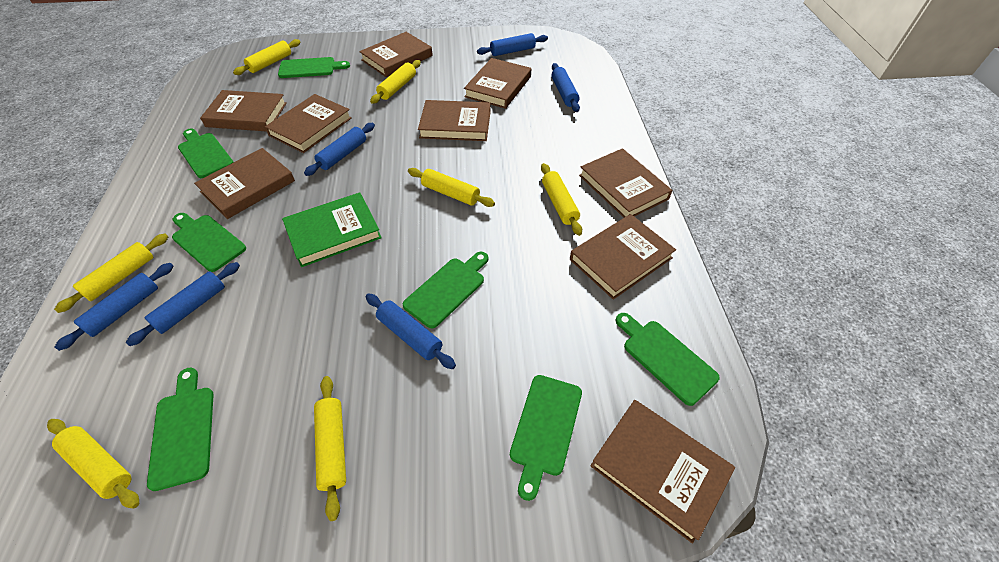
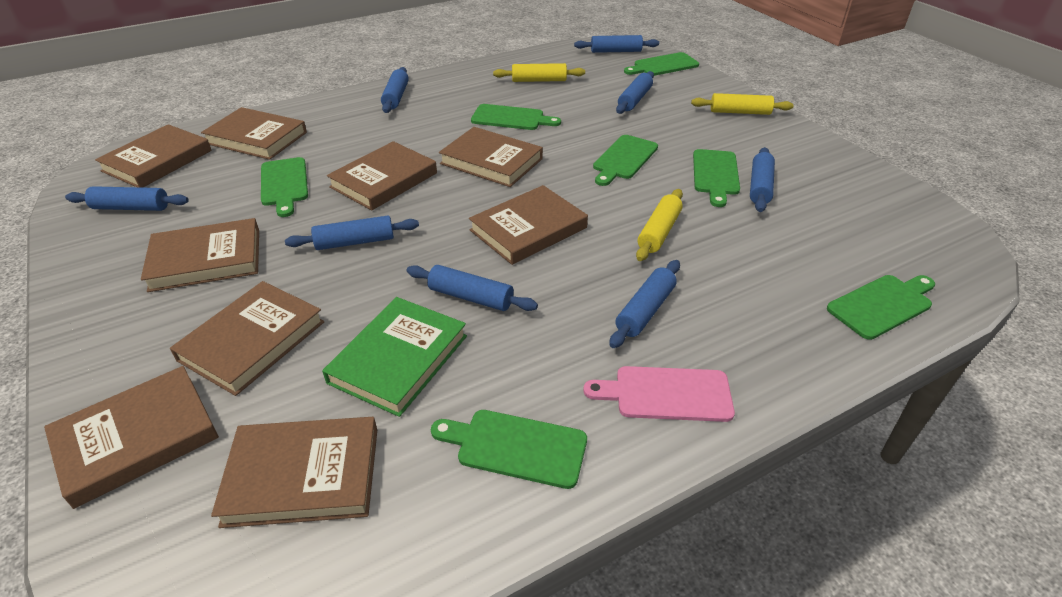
blue rolling pin: [55,263,173,351] [126,262,240,346] [304,123,375,176] [366,294,456,369] [477,33,548,56] [552,63,580,112] = 6 -> [65,186,189,211] [285,216,419,250] [381,67,409,113] [406,265,538,311] [574,35,659,53] [609,260,680,348] [616,71,654,114] [750,147,775,212] = 8
pink cutting board: none = 0 -> [583,366,735,422] = 1
yellow rolling pin: [47,419,139,509] [54,234,168,313] [233,39,301,75] [314,376,346,521] [370,60,421,104] [408,168,495,207] [541,163,582,236] = 7 -> [493,63,585,82] [636,189,683,261] [691,93,794,115] = 3

